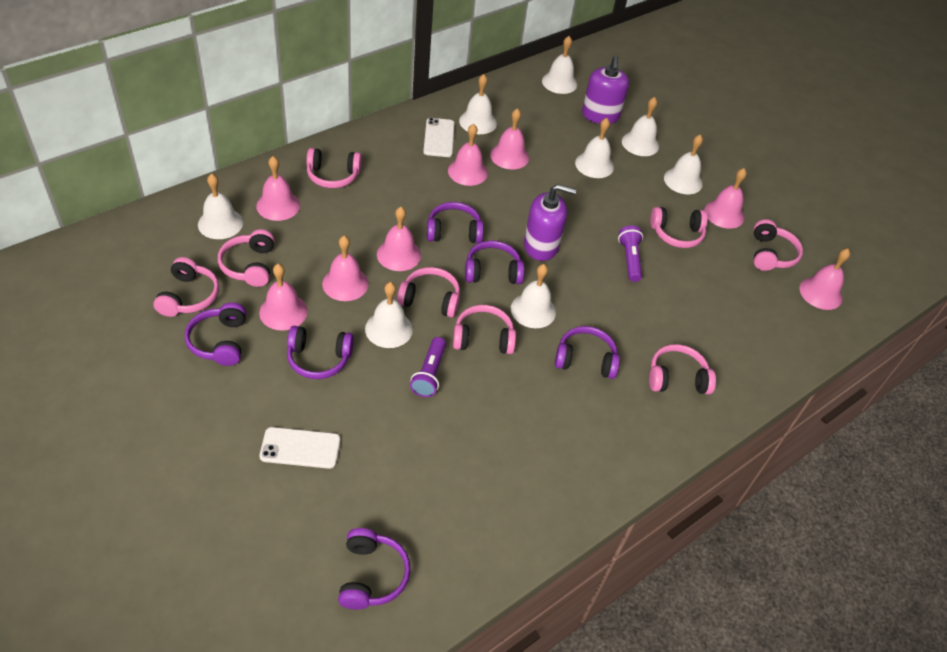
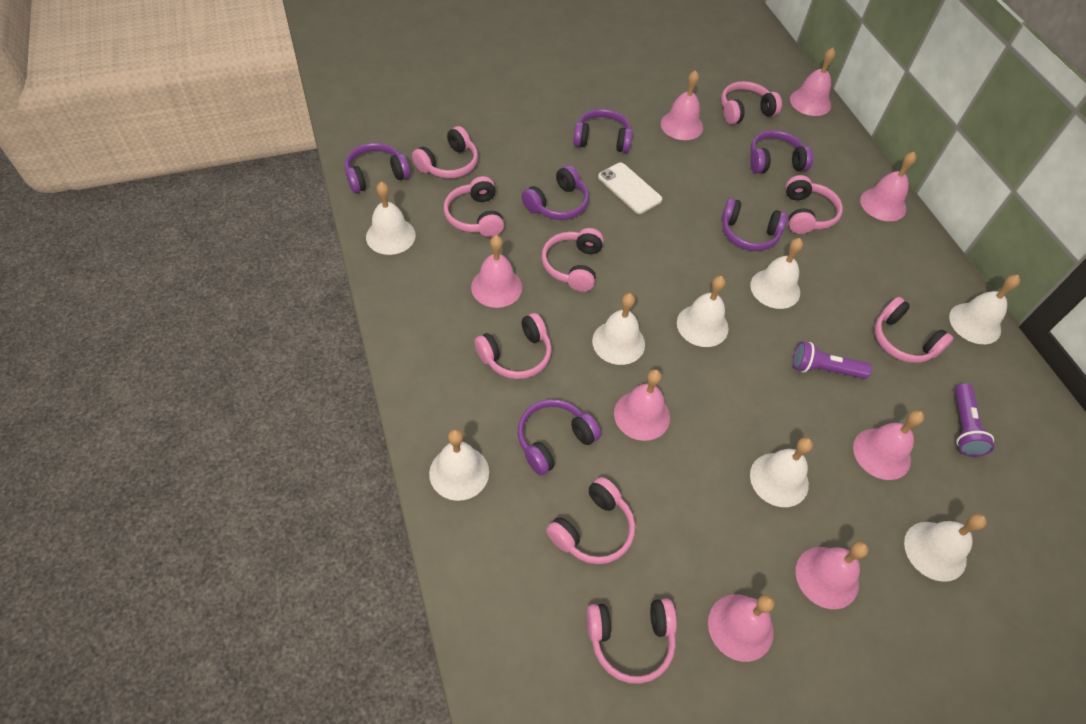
pink headphones: [153,257,219,317] [218,229,274,287] [306,148,362,188] [397,267,460,318] [453,305,516,354] [649,344,716,394] [650,207,708,248] [754,219,803,271] = 8 -> [412,126,478,178] [444,176,504,237] [474,313,552,379] [542,228,604,292] [546,477,635,564] [586,599,677,684] [721,81,782,124] [786,175,843,234] [875,297,954,363] = 9
purple soap dispenser: [524,184,576,261] [582,56,629,124] = 2 -> none = 0
white phone: [259,427,340,469] [423,118,455,157] = 2 -> [598,163,662,214] = 1

